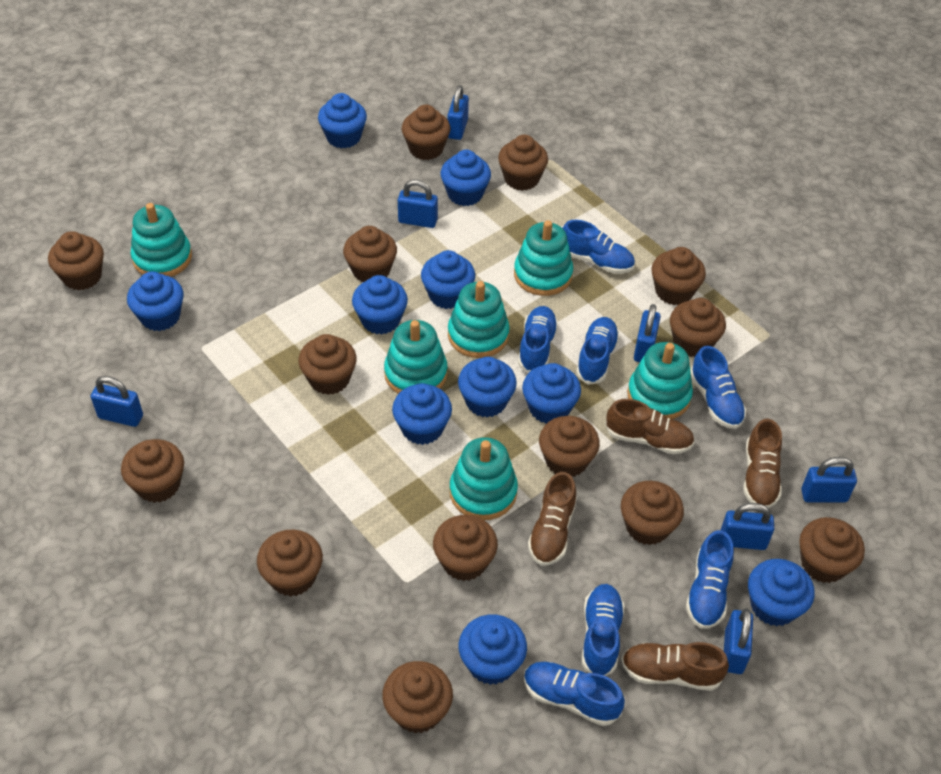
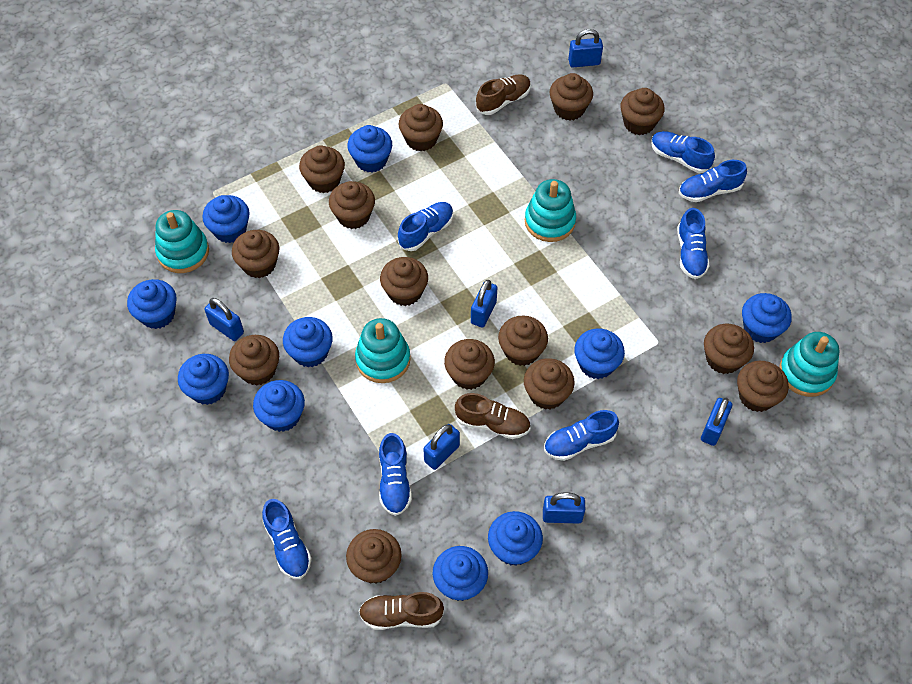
blue padlock: [91,376,143,427] [398,180,438,228] [447,85,469,140] [634,304,661,362] [721,503,774,550] [724,608,753,674] [801,457,857,502] = 7 -> [204,298,244,341] [423,424,460,470] [471,280,497,328] [543,492,585,524] [568,29,603,68] [701,398,732,446] = 6
brown shoe: [528,472,577,566] [605,399,694,454] [621,642,729,691] [743,419,782,508] = 4 -> [359,592,444,630] [455,393,531,439] [476,74,531,115] = 3
turquoise stacking toy: [131,203,192,277] [384,320,448,394] [448,281,510,358] [450,437,518,520] [514,220,573,296] [627,342,693,419] = 6 -> [155,210,209,273] [355,318,410,383] [525,179,576,242] [779,332,839,397] = 4

